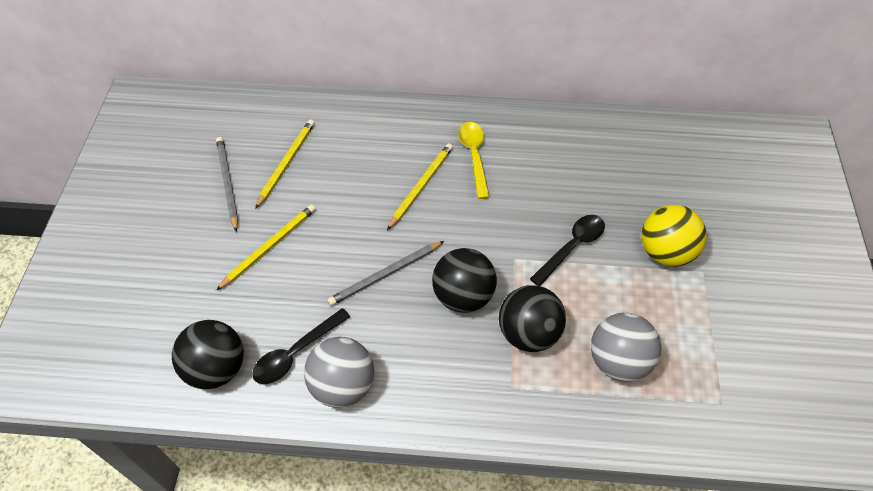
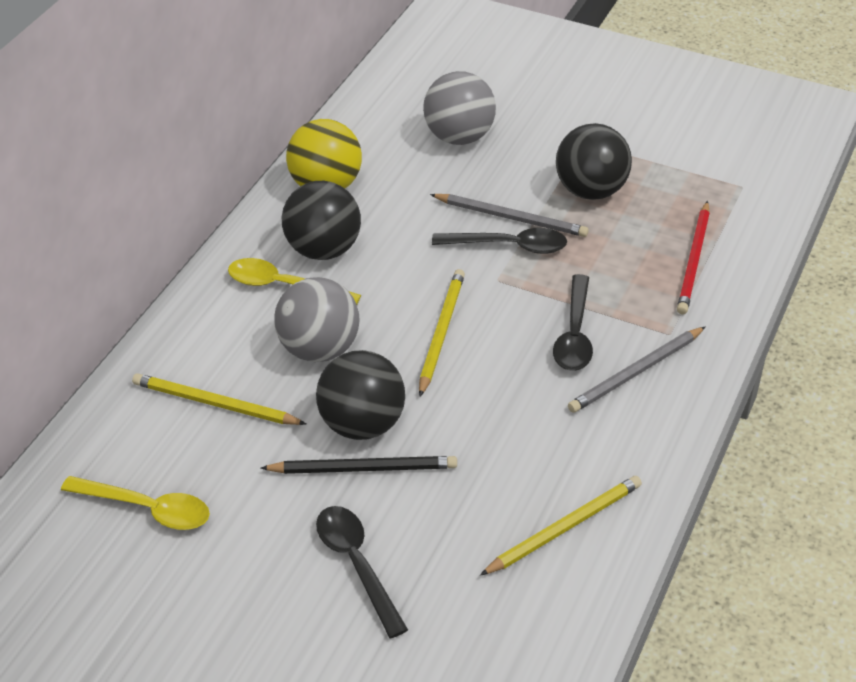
black pencil: none = 0 -> [261,456,457,474] = 1
black spoon: [252,308,350,384] [530,215,605,286] = 2 -> [316,506,408,638] [432,228,567,254] [553,274,593,371] = 3
red pencil: none = 0 -> [677,201,710,314] = 1
yellow spoon: [459,122,490,199] = 1 -> [61,476,210,530] [228,258,361,305] = 2

